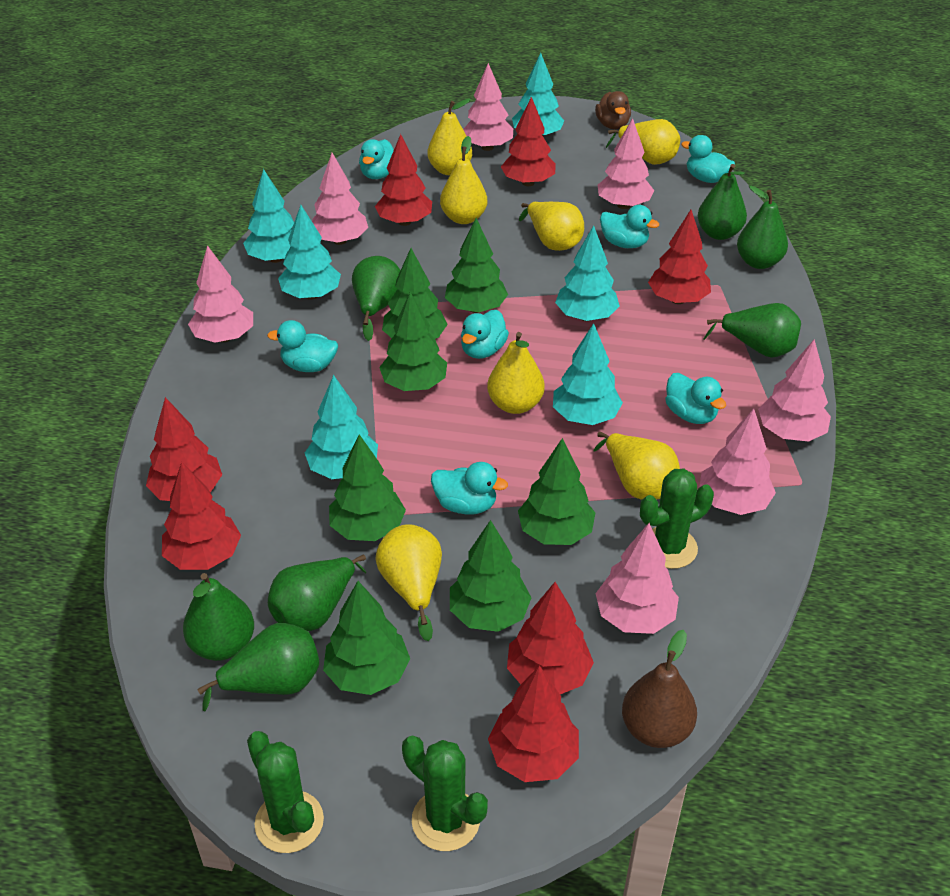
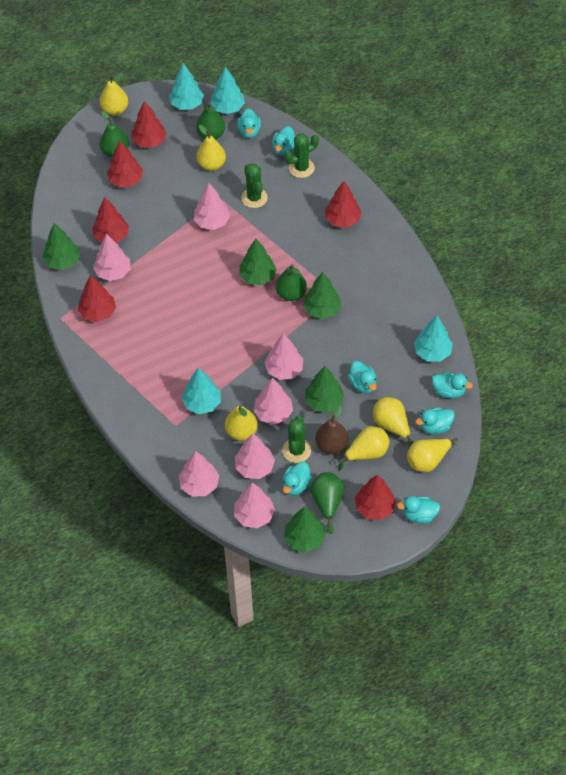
brown duck: [595,91,631,129] = 1 -> none = 0
green pear: [183,573,254,661] [197,623,319,711] [268,555,366,631] [352,256,401,341] [698,164,747,240] [703,303,801,358] [737,185,788,269] = 7 -> [100,111,129,158] [196,103,225,140] [276,264,307,301] [310,472,344,534] = 4
green tree: [323,581,410,695] [329,434,406,541] [379,292,447,391] [382,248,448,339] [445,218,508,313] [450,520,532,632] [518,438,595,545] = 7 -> [43,223,80,270] [239,239,277,285] [284,507,326,553] [303,272,341,319] [305,366,344,412] = 5
red tree: [146,397,222,501] [162,462,241,570] [375,134,432,226] [488,665,579,782] [501,97,556,186] [507,582,594,694] [648,210,711,304] = 7 -> [78,275,116,322] [92,198,129,243] [107,141,143,187] [132,101,167,148] [325,181,362,228] [355,474,396,520] = 6
turquoise tree: [243,169,294,263] [278,205,341,300] [305,375,378,479] [512,53,564,136] [553,323,623,425] [555,225,620,321] = 6 -> [169,63,204,110] [182,368,221,414] [210,67,245,114] [414,316,453,362] = 4
yellow pear: [375,524,442,641] [427,98,472,175] [440,136,487,224] [487,332,545,414] [519,202,584,251] [593,432,680,500] [606,119,680,165] = 7 -> [100,73,128,115] [196,125,226,171] [225,405,258,441] [338,426,390,471] [373,397,414,448] [407,438,458,472] = 6

